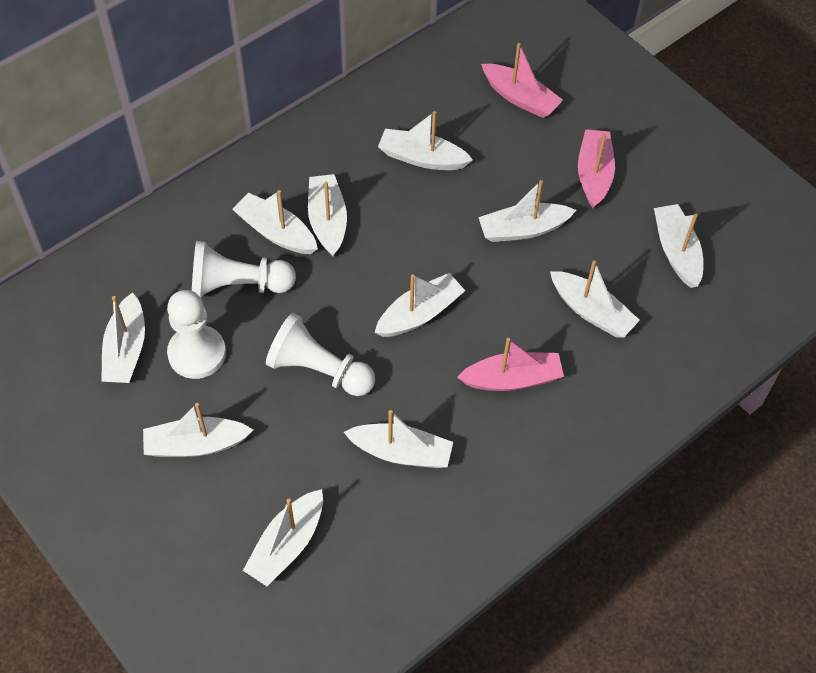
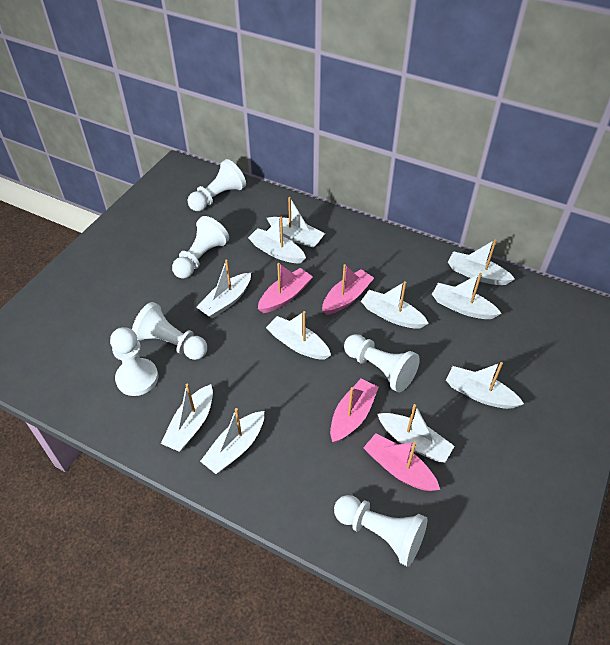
pink boat: [457,338,564,391] [481,43,563,118] [578,129,615,208] = 3 -> [258,263,313,313] [322,264,374,315] [330,379,379,443] [363,433,440,491] = 4
white pawn: [167,290,226,379] [192,241,296,298] [266,313,375,396] = 3 -> [110,327,158,396] [132,302,207,360] [172,216,229,279] [187,159,246,211] [334,495,428,567] [344,334,420,392] = 6

